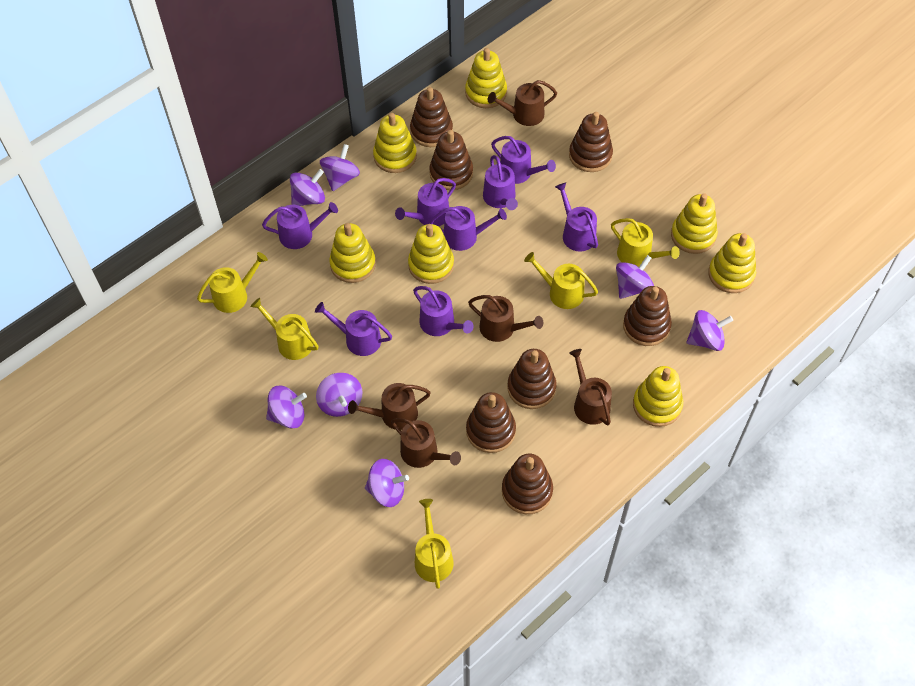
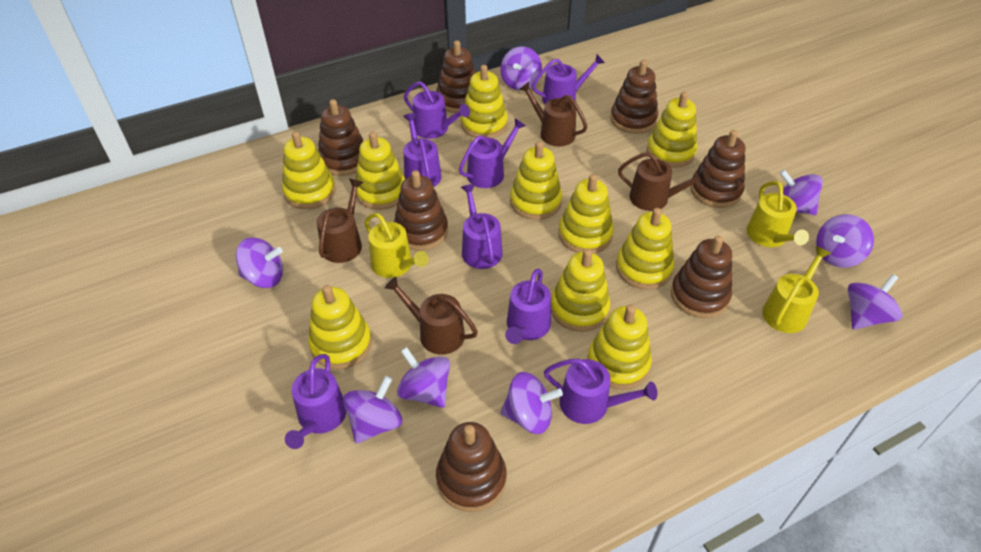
brown watering can: [348,383,431,430] [391,418,461,468] [468,295,543,342] [488,80,557,126] [569,349,612,425] = 5 -> [317,179,363,263] [385,276,478,355] [519,82,587,146] [618,152,710,211] = 4
purple spinning top: [266,386,307,429] [290,169,325,206] [316,373,362,417] [320,144,360,191] [365,459,409,507] [616,255,654,299] [687,310,733,351] = 7 -> [236,238,283,288] [343,376,402,444] [397,347,450,408] [500,46,542,90] [500,372,563,434] [780,169,823,215] [816,214,874,268] [848,274,903,330] = 8
yellow stacking toy: [329,223,376,283] [373,113,417,173] [408,224,454,284] [465,48,507,108] [633,366,683,427] [671,193,718,254] [708,233,756,293] = 7 -> [282,131,336,209] [308,285,372,369] [355,132,405,210] [461,65,508,138] [510,141,562,220] [551,249,610,332] [558,174,614,253] [588,304,652,389] [616,208,674,289] [647,92,697,168] = 10
yellow watering can: [197,252,268,313] [250,298,319,360] [415,499,454,589] [524,252,598,309] [611,218,680,267] = 5 -> [365,213,429,278] [747,181,809,247] [762,246,831,333] = 3

